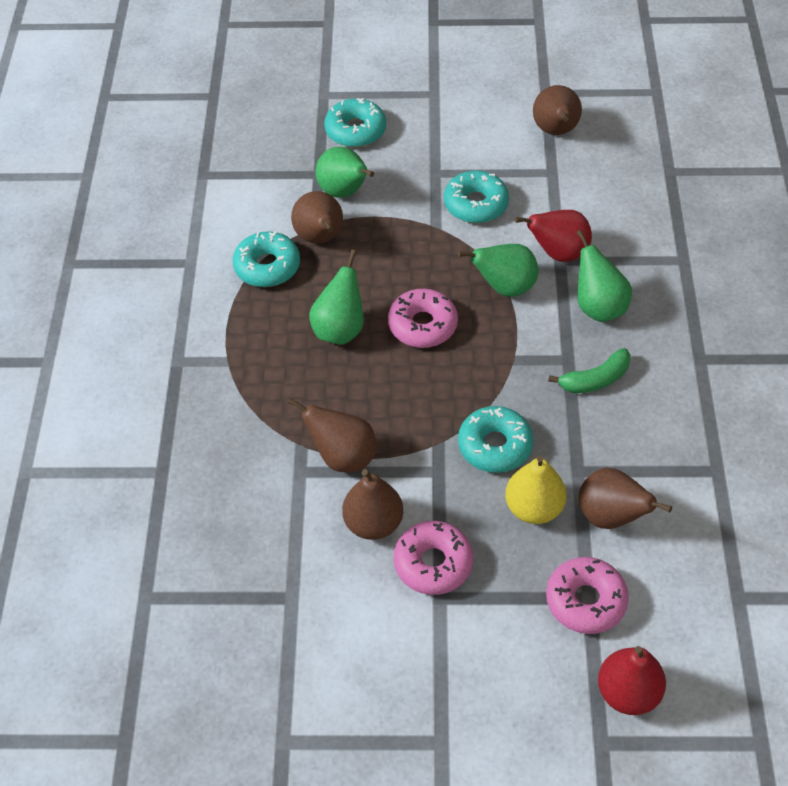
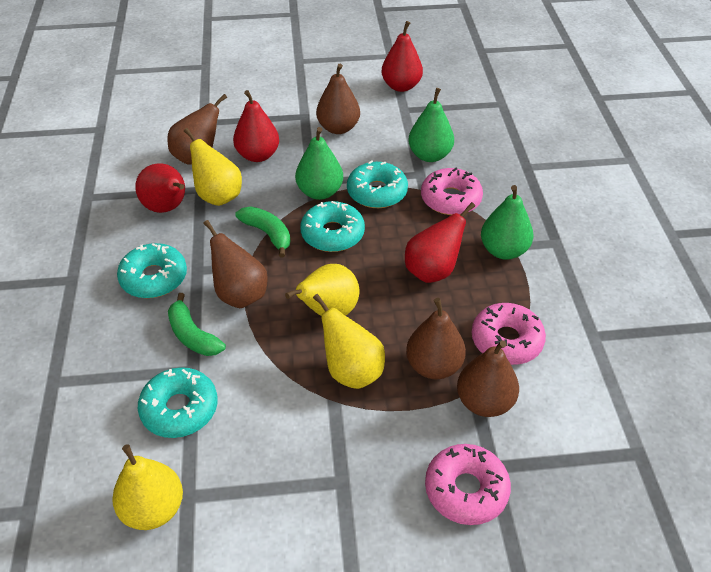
green banana: [548,348,631,393] = 1 -> [168,293,226,356] [235,207,290,257] = 2
green pear: [309,250,364,345] [316,147,374,198] [458,244,538,297] [576,230,632,322] = 4 -> [295,127,343,200] [408,88,454,162] [481,185,533,260] = 3
red pear: [515,210,592,262] [598,646,666,715] = 2 -> [135,163,185,213] [233,90,279,162] [382,21,423,92] [405,202,475,283] = 4
yellow pear: [505,455,567,524] = 1 -> [112,444,183,530] [184,128,242,206] [285,264,359,316] [313,294,385,389] = 4

